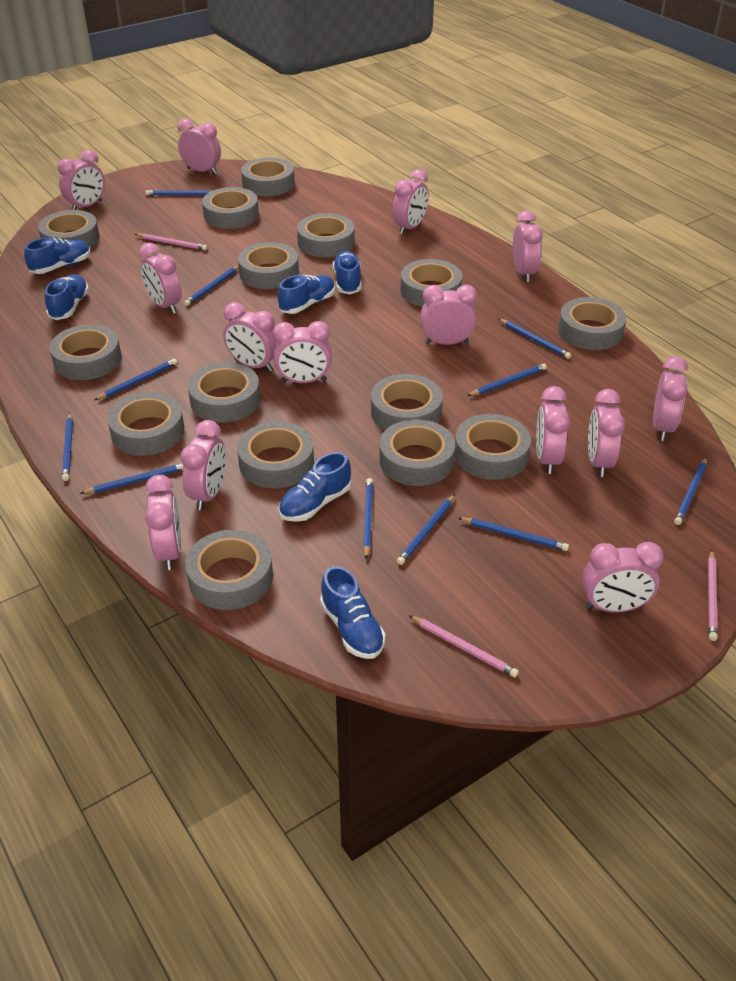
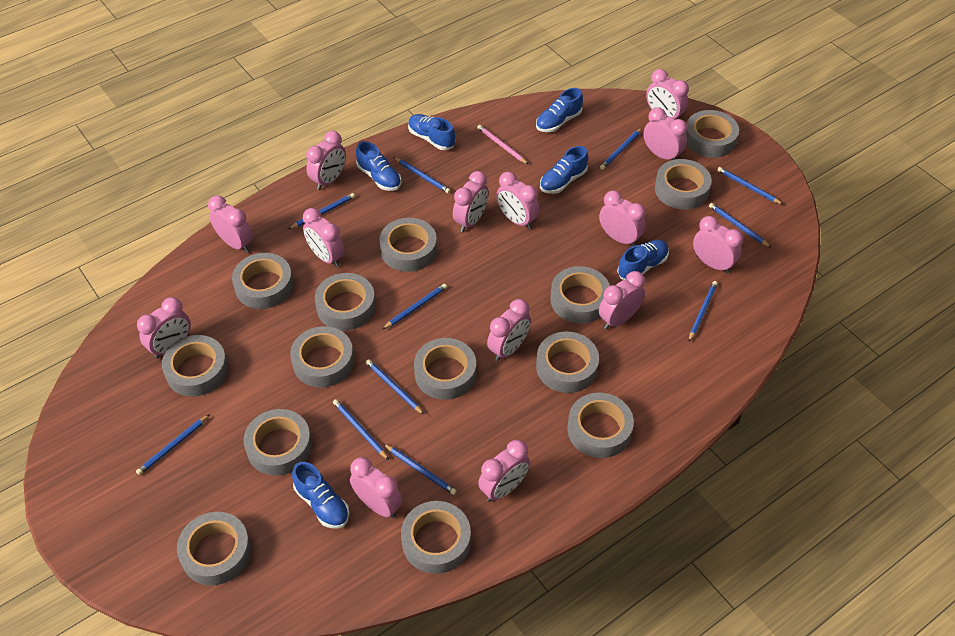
grey tape: [38,210,100,248] [50,324,122,380] [107,392,184,456] [185,530,273,610] [188,362,260,423] [202,187,259,229] [237,421,314,488] [238,242,299,289] [241,157,295,196] [297,213,355,257] [371,374,443,430] [379,419,455,486] [400,259,462,307] [455,414,531,480] [558,297,626,350] = 15 -> [162,335,228,397] [177,512,251,585] [232,253,294,309] [244,409,312,476] [290,326,354,387] [315,273,376,331] [379,218,437,272] [401,501,471,574] [414,338,476,400] [536,332,599,393] [550,266,610,323] [567,393,634,458] [655,159,712,210] [686,110,739,158] = 14
pink pencil: [135,233,207,250] [409,615,519,677] [708,550,718,641] = 3 -> [477,125,528,164] = 1

